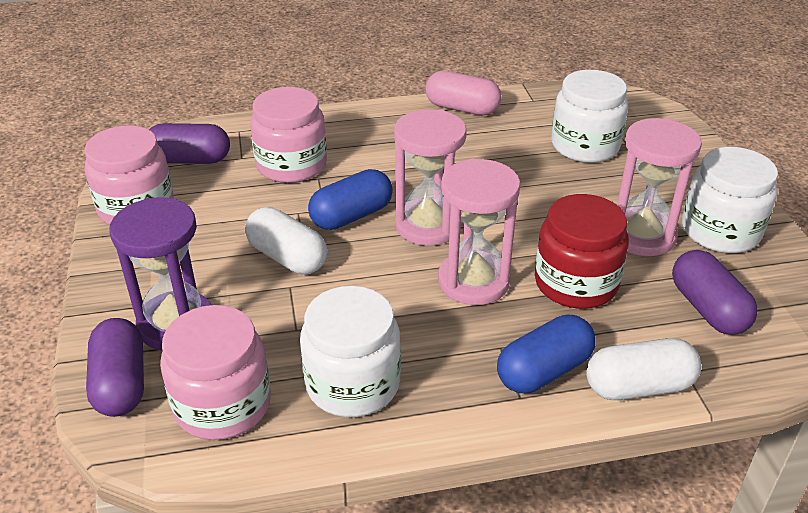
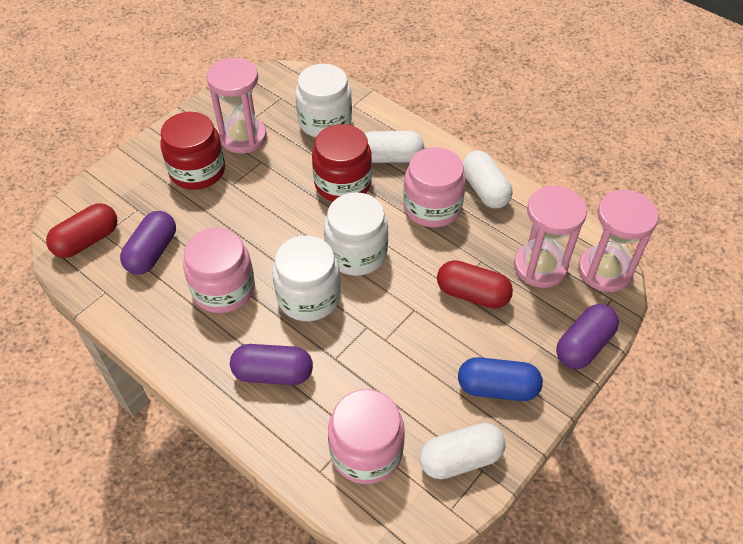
blue capsule: [308,169,393,230] [497,314,596,393] = 2 -> [458,357,543,401] = 1
pink capsule: [425,71,502,115] = 1 -> none = 0
purple hourglass: [110,198,211,351] = 1 -> none = 0
red capsule: none = 0 -> [46,203,118,258] [437,260,513,309] = 2
red jar: [535,194,629,309] = 1 -> [161,112,225,190] [312,124,372,202] = 2
white capsule: [245,207,327,274] [586,338,701,400] = 2 -> [365,131,424,163] [419,423,505,479] [462,151,512,208] = 3

